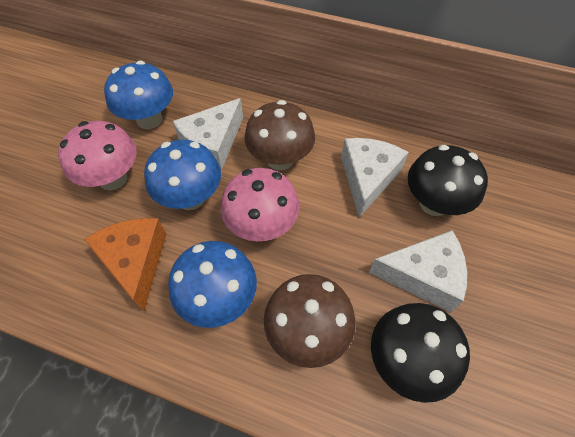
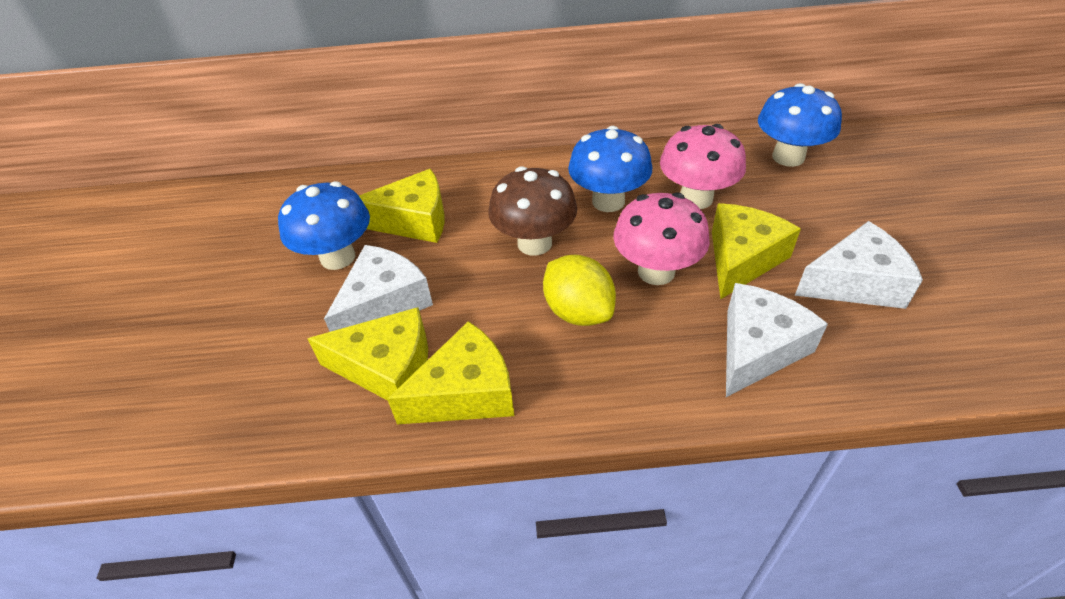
black mushroom: [371,303,470,403] [408,145,488,216] = 2 -> none = 0
brown mushroom: [244,100,315,170] [264,274,356,368] = 2 -> [488,166,577,255] = 1
orange cheese: [84,218,166,311] = 1 -> none = 0
yellow cheese: none = 0 -> [308,307,428,401] [359,169,445,243] [387,321,514,424] [712,203,801,299] = 4
yellow lemon: none = 0 -> [543,254,616,326] = 1

